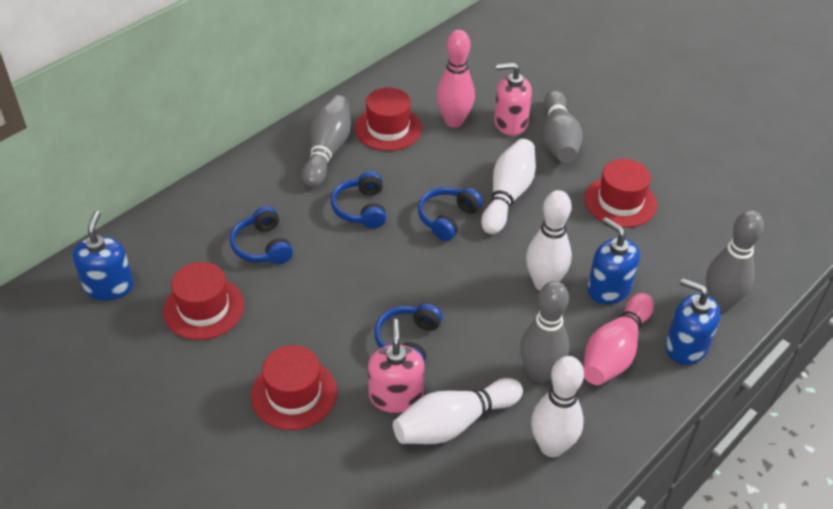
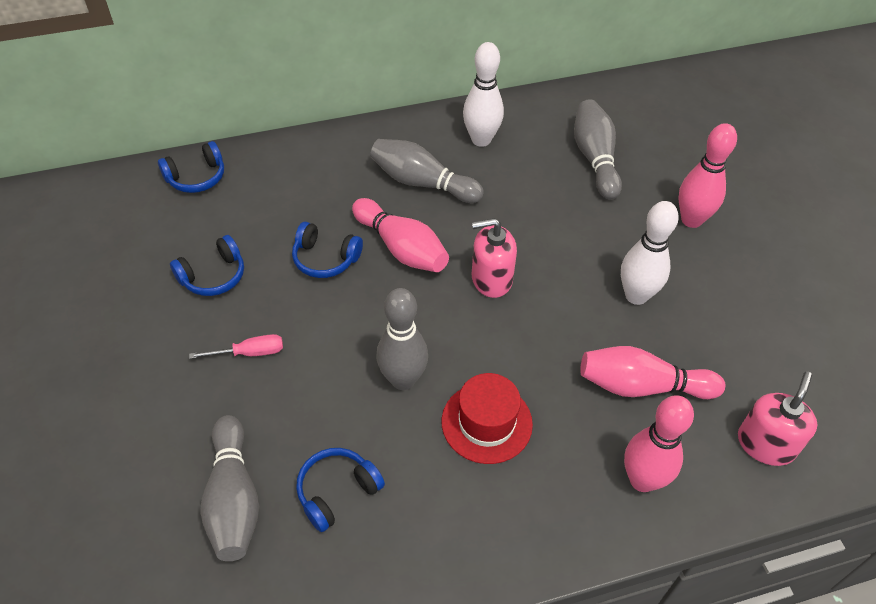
blue soap dispenser: [73,211,134,301] [587,218,640,304] [665,278,720,365] = 3 -> none = 0
pink bowling pin: [436,30,475,128] [583,293,654,385] = 2 -> [352,198,449,272] [580,346,725,399] [624,395,694,492] [678,123,737,228] = 4
pink screwdriver: none = 0 -> [189,334,283,359] = 1
red hat: [163,262,244,340] [251,345,337,430] [355,87,422,151] [584,159,657,228] = 4 -> [442,373,533,464] = 1
white bowling pin: [393,378,523,444] [481,139,536,234] [526,190,572,290] [531,356,584,457] = 4 -> [463,42,504,147] [621,201,679,305] = 2

